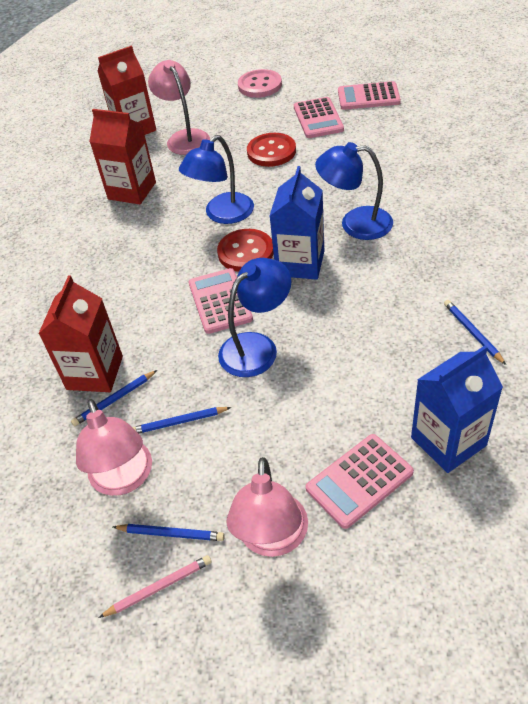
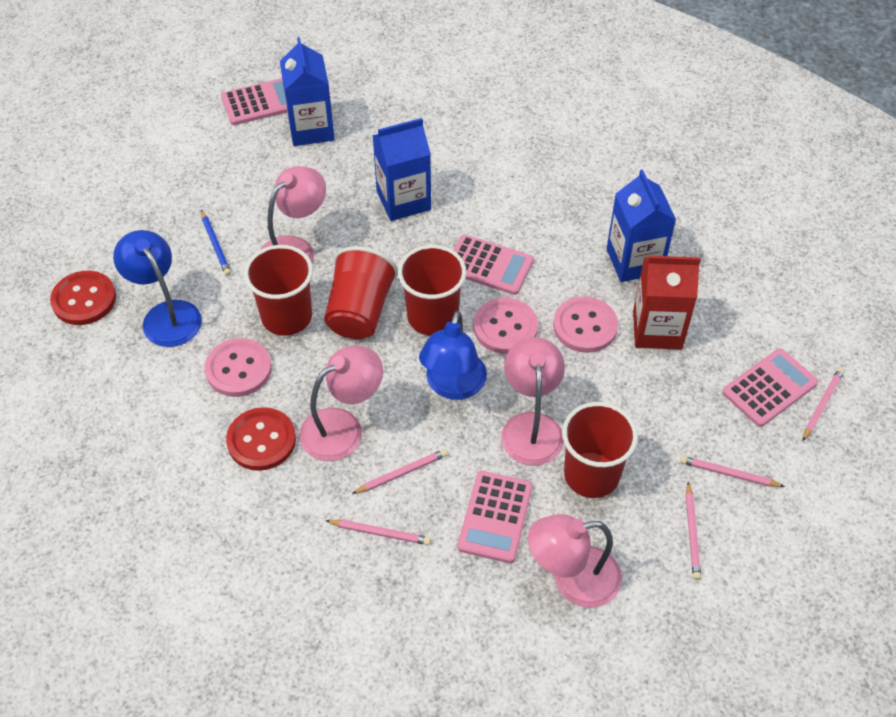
blue carton: [270,166,324,280] [411,345,503,473] = 2 -> [280,37,335,146] [372,118,431,221] [606,169,676,282] = 3
blue lamp: [179,135,254,224] [218,258,291,377] [315,142,393,240] = 3 -> [113,230,202,347] [419,311,487,400] = 2
blue pencil: [71,370,157,426] [113,524,225,541] [132,407,232,434] [444,300,506,365] = 4 -> [201,210,231,276] = 1
pink button: [238,69,282,98] = 1 -> [205,338,272,397] [474,298,538,354] [553,296,618,353] = 3
pink lamp: [76,399,152,496] [148,60,210,155] [227,457,308,557] = 3 -> [260,166,326,262] [299,346,383,461] [501,337,565,466] [528,514,622,608] = 4
pink pencil: [98,555,212,618] = 1 -> [325,519,431,545] [352,449,448,494] [680,456,785,487] [686,482,701,580] [803,367,844,441] = 5
red carton: [38,276,123,392] [89,109,156,204] [98,45,156,135] = 3 -> [633,256,701,349] = 1
red cup: none = 0 -> [244,245,313,336] [324,246,398,339] [398,245,466,336] [562,402,638,498] = 4

